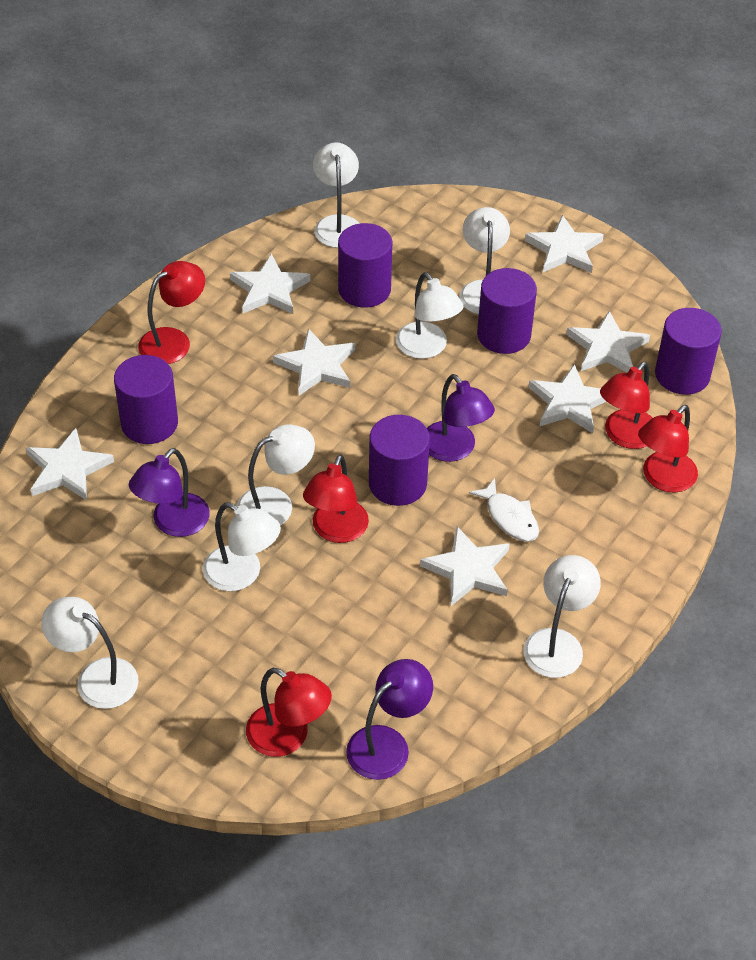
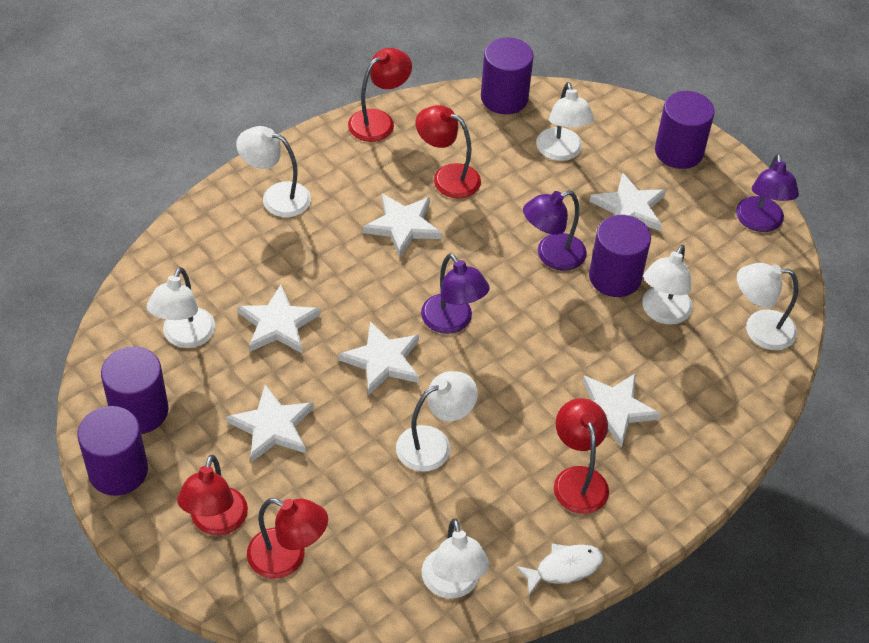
white star: [26,428,114,501] [230,254,310,314] [273,328,355,396] [420,526,510,606] [525,215,604,273] [528,364,607,433] [566,311,650,373] = 7 -> [226,384,314,462] [237,285,321,353] [338,321,419,395] [363,194,442,257] [583,373,661,448] [589,173,666,231] = 6

